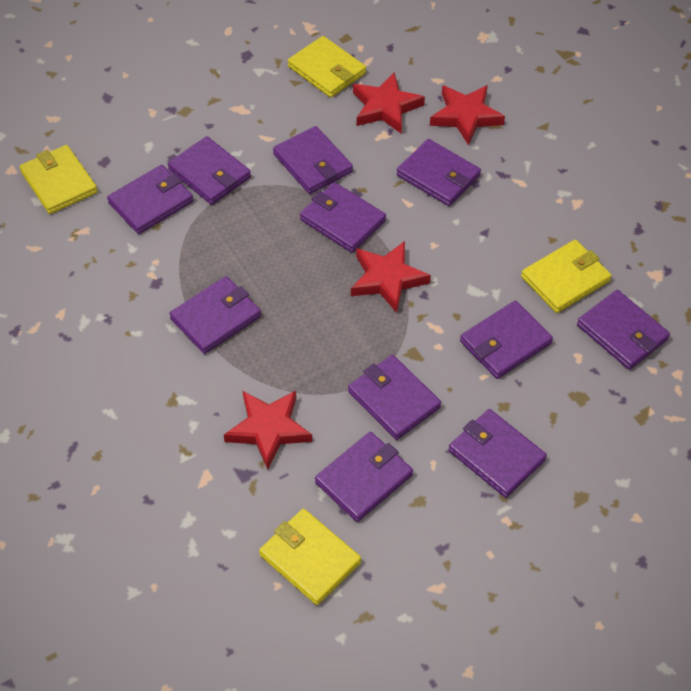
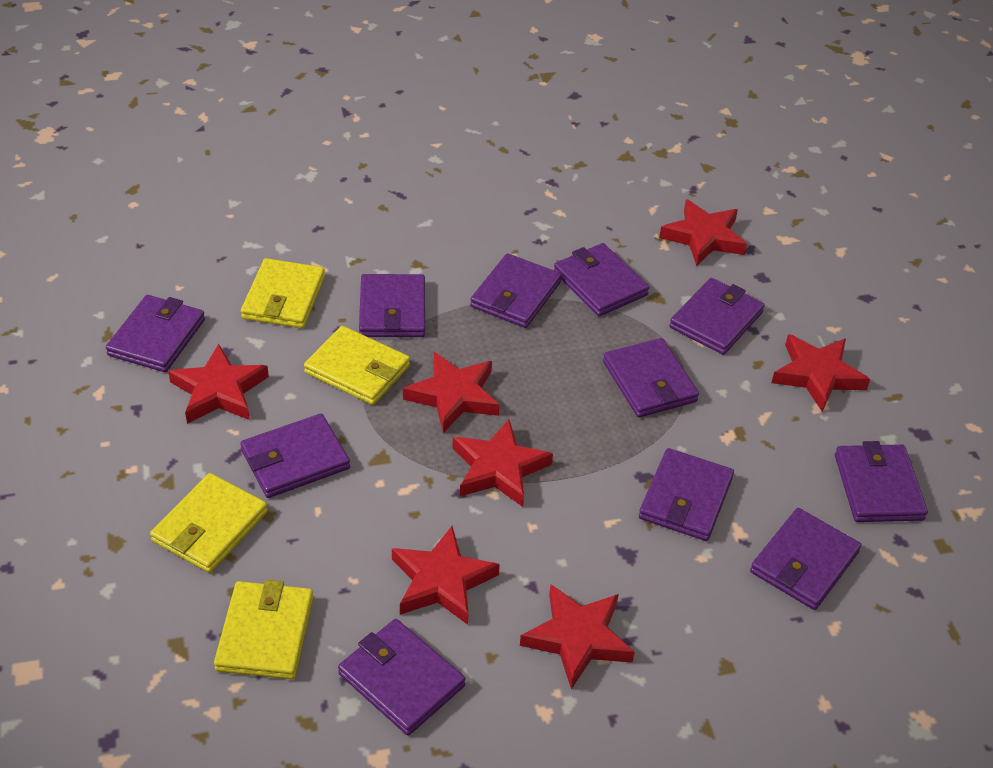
red star: [224,391,312,470] [351,241,431,313] [353,72,425,133] [430,85,505,145] = 4 -> [168,344,269,424] [392,526,500,625] [403,352,500,433] [453,419,553,507] [520,584,635,689] [659,199,747,266] [771,334,870,412] = 7

